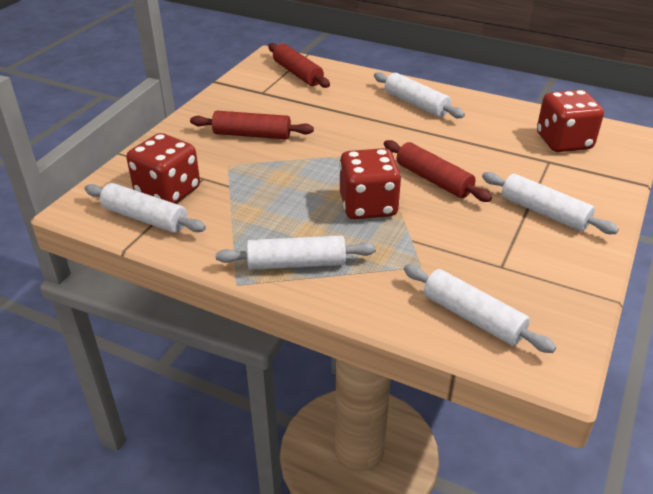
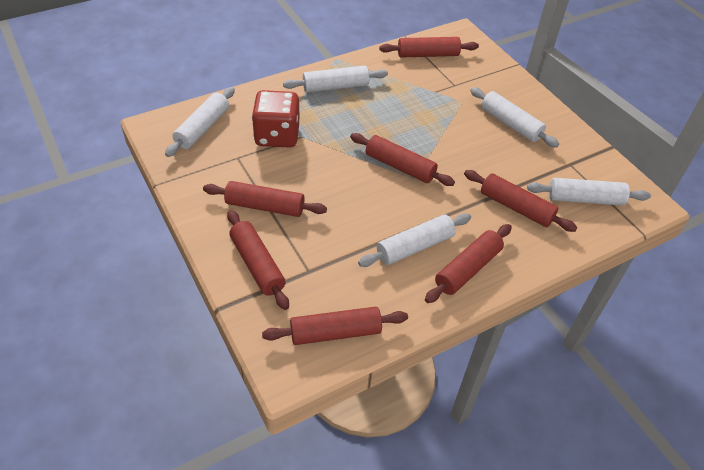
red dice: [127,133,200,204] [339,148,402,219] [537,90,604,152] = 3 -> [252,90,300,148] = 1
red rolling pin: [190,111,314,139] [268,43,330,88] [384,140,492,202] = 3 -> [203,181,327,217] [227,210,289,310] [262,307,408,345] [350,133,455,186] [379,37,479,58] [425,224,512,303] [464,170,577,232] = 7

